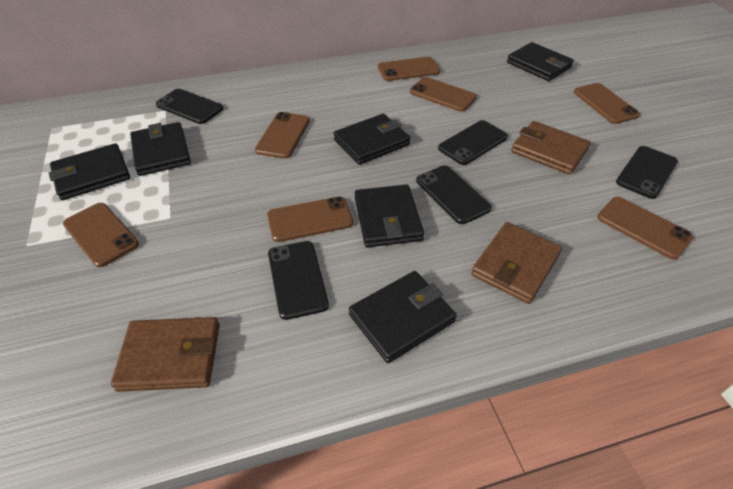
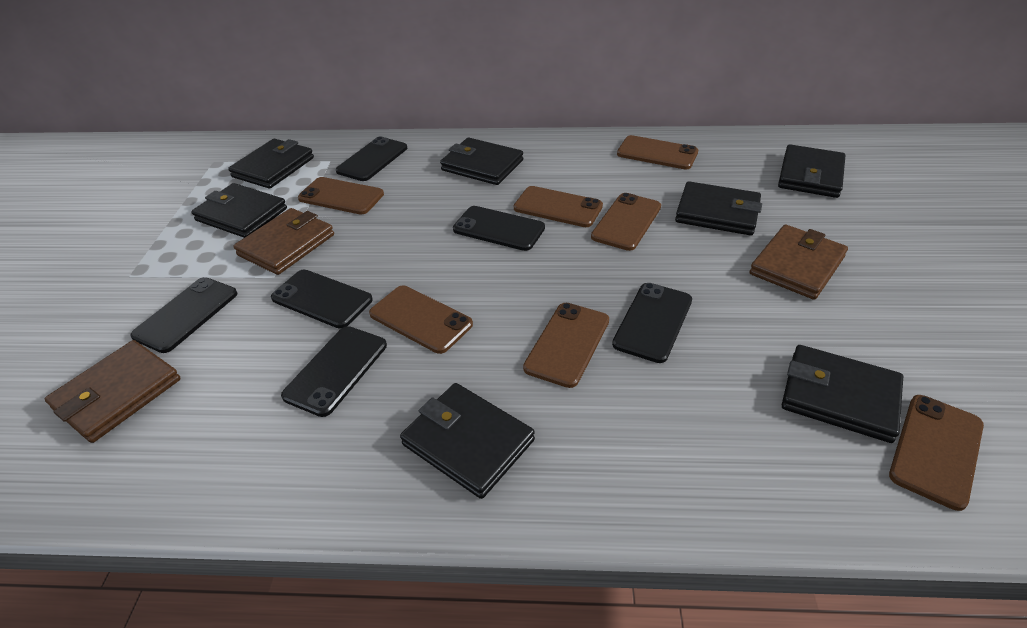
black phone: [156,89,223,124] [268,241,329,320] [416,165,492,224] [438,120,508,165] [616,146,678,199] = 5 -> [130,277,237,353] [271,270,373,329] [281,326,387,417] [336,136,407,181] [453,206,545,251] [612,283,692,363] = 6
black wallet: [49,143,130,200] [130,122,191,176] [333,114,410,165] [349,271,457,363] [355,184,424,247] [507,42,574,81] = 6 -> [191,183,287,238] [228,139,314,189] [400,383,535,499] [440,138,523,185] [675,181,762,235] [778,144,845,198] [782,345,903,443] = 7

